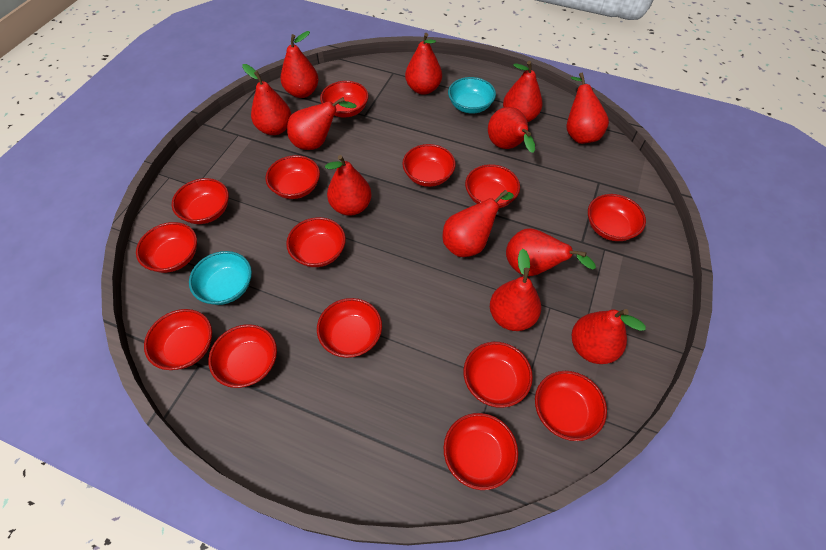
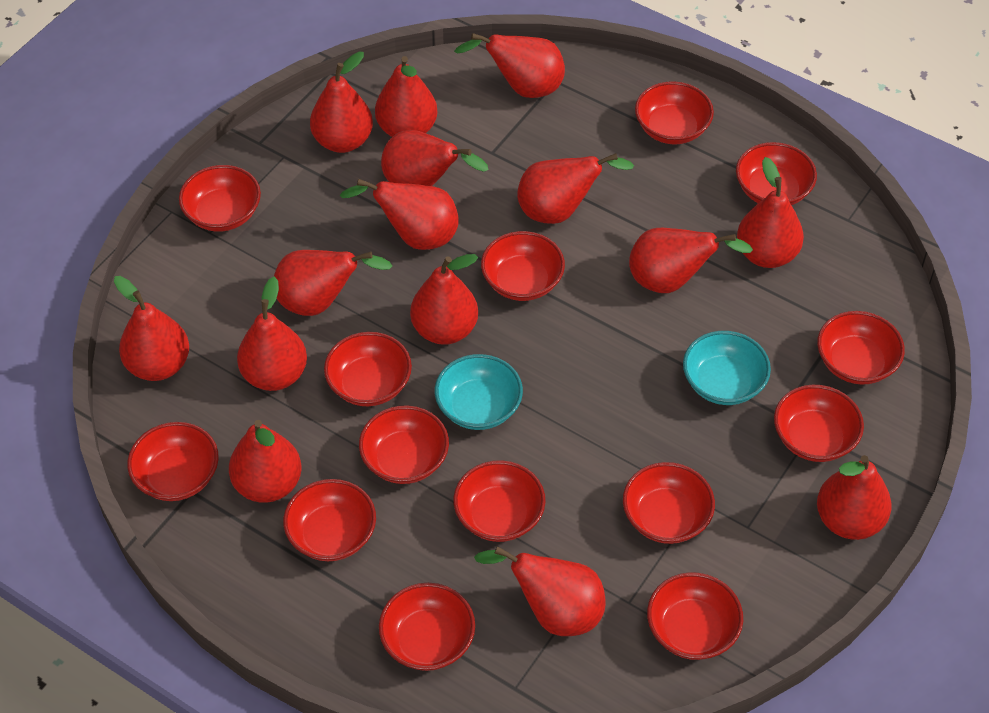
red pear: [242,64,292,135] [281,31,319,98] [287,97,357,150] [325,155,372,216] [405,33,442,95] [443,190,514,257] [488,107,535,153] [490,249,541,331] [503,61,542,122] [506,229,596,276] [566,73,609,144] [571,309,646,364] = 12 -> [114,276,189,381] [229,420,302,503] [237,276,307,391] [274,250,392,316] [310,52,373,153] [340,179,459,250] [375,56,437,137] [381,130,488,186] [410,254,478,345] [454,33,565,98] [474,546,606,636] [517,153,634,224] [629,228,753,293] [737,157,804,268] [817,455,892,540] = 15

